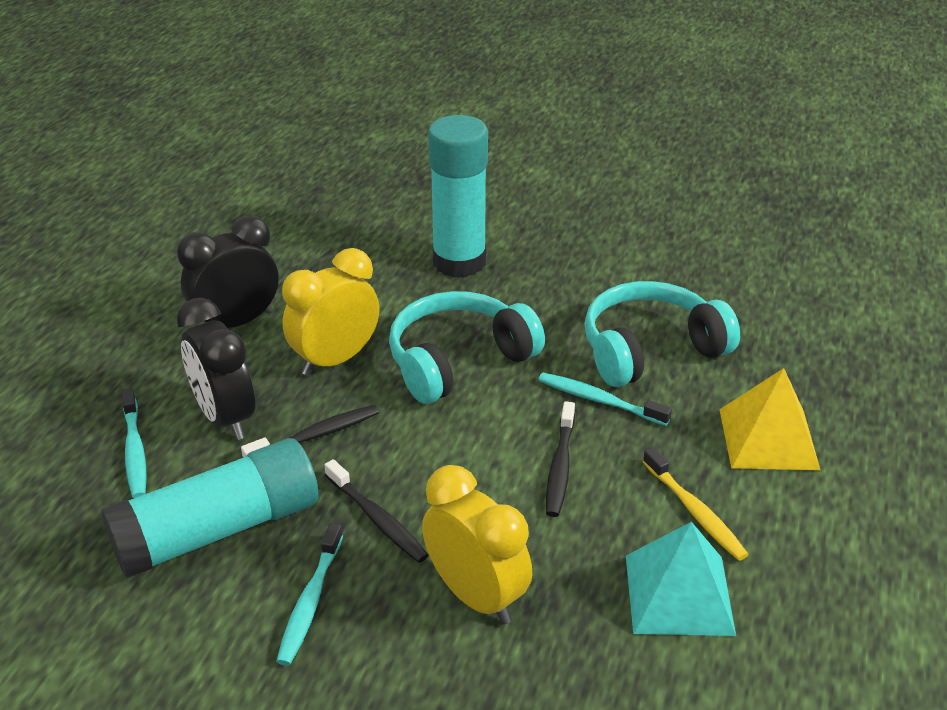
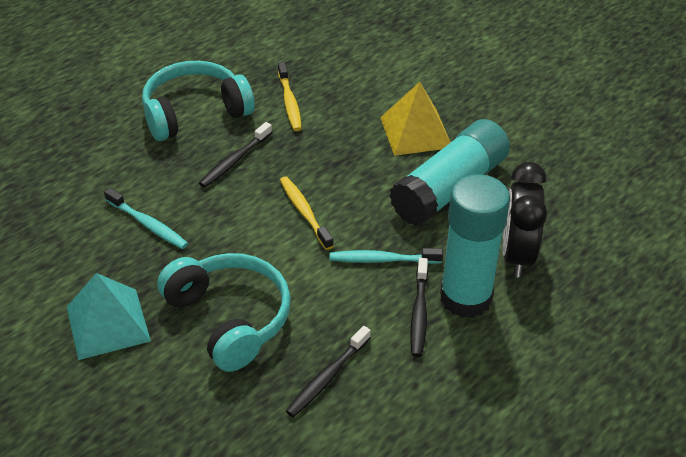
black clock: [177,216,279,328] [177,298,255,440] = 2 -> [503,162,547,278] = 1
turquoise toothbrush: [122,388,147,498] [276,523,343,666] [538,373,672,426] = 3 -> [104,188,188,249] [329,248,443,264] = 2
yellow clock: [282,248,380,376] [422,465,532,625] = 2 -> none = 0
yellow toothbrush: [643,447,749,561] = 1 -> [278,62,302,131] [280,176,334,250] = 2

